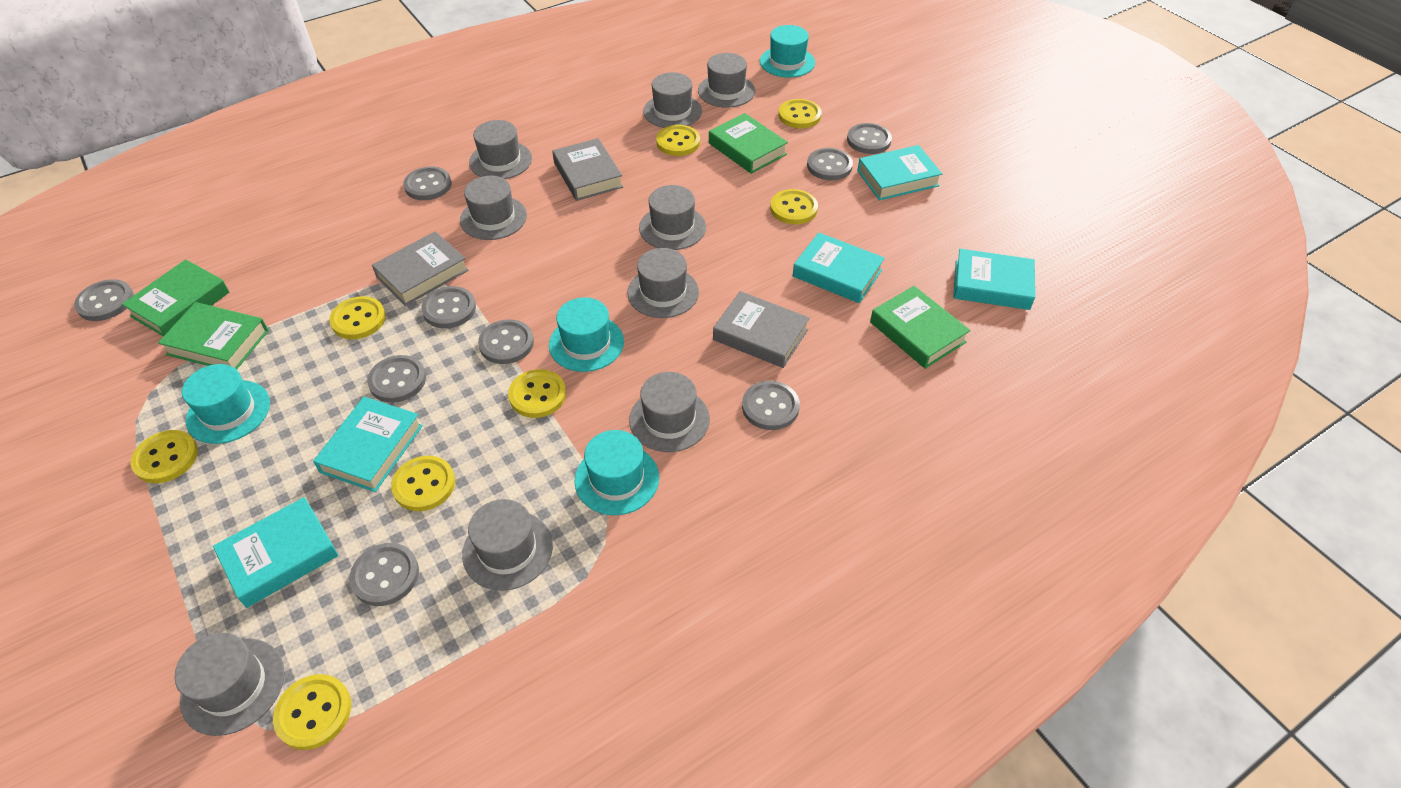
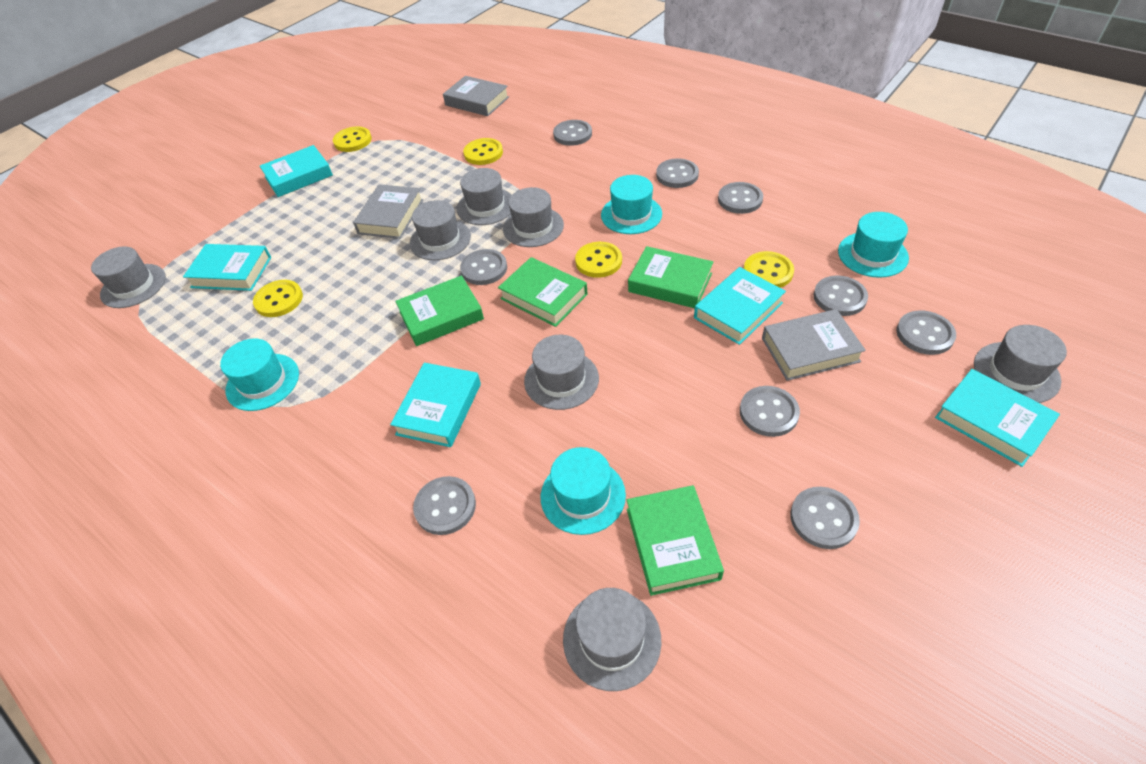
grey hat: [175,633,284,736] [460,176,527,240] [462,499,553,591] [469,120,532,179] [628,248,699,318] [629,372,710,452] [639,185,706,250] [643,72,702,128] [698,53,755,108] = 9 -> [91,246,166,308] [410,200,471,260] [457,168,511,225] [503,187,564,247] [524,335,599,410] [563,588,662,691] [974,325,1067,403] = 7
yellow button: [131,430,198,483] [273,674,351,750] [329,296,386,339] [391,456,455,511] [508,369,566,418] [656,125,700,156] [770,189,818,225] [778,99,822,128] = 8 -> [253,280,303,317] [333,127,372,152] [463,138,503,165] [575,242,622,278] [744,251,794,288] = 5

